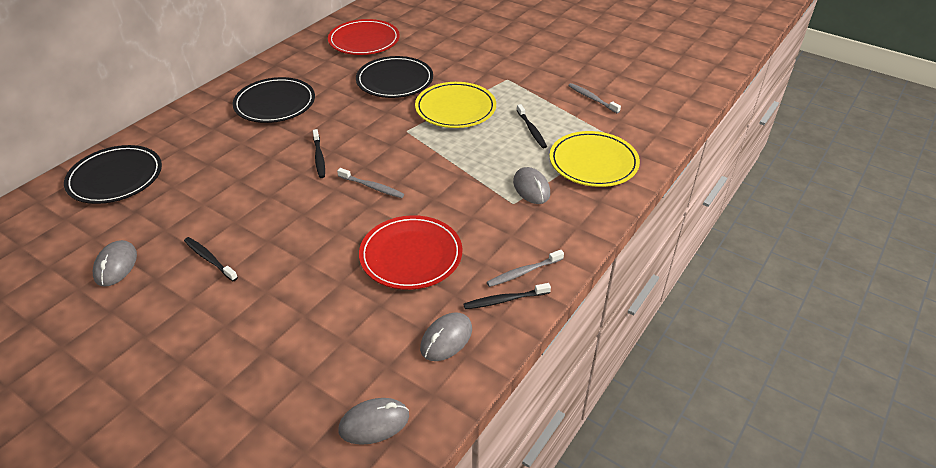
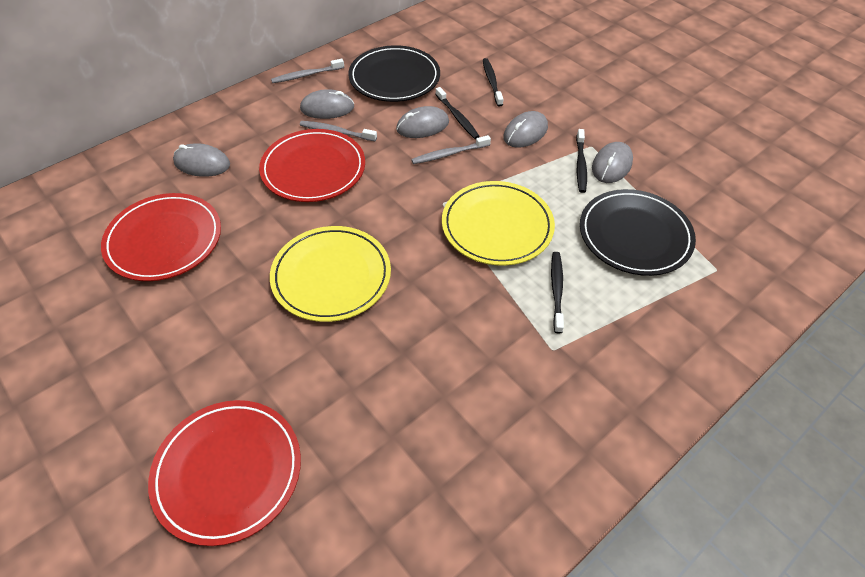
black plate: [64,145,162,204] [233,77,315,123] [356,56,433,98] = 3 -> [348,45,440,102] [580,189,696,276] = 2
grey mouse: [93,240,137,287] [339,398,409,445] [420,312,472,361] [513,167,550,204] = 4 -> [173,143,230,177] [300,89,354,119] [396,106,449,138] [503,111,548,148] [592,142,633,183] = 5
red plate: [328,19,400,55] [359,215,462,290] = 2 -> [101,193,221,281] [148,400,301,546] [259,129,365,202] = 3

